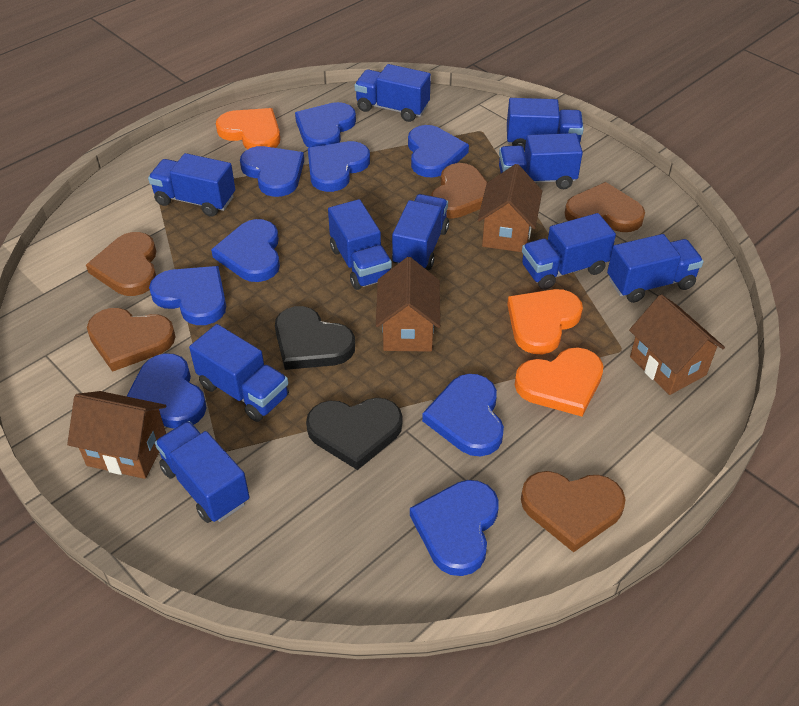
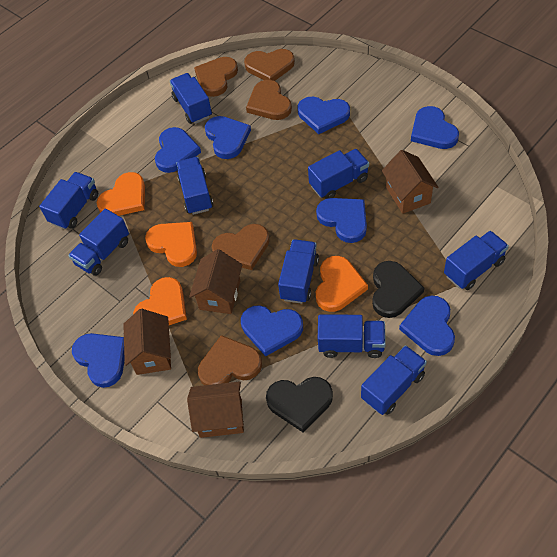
blue heart: [127,353,207,429] [149,266,226,325] [211,219,280,282] [240,146,304,197] [295,102,356,148] [308,141,370,192] [408,125,469,178] [410,480,499,576] [422,374,504,456] = 9 -> [72,333,125,388] [155,127,201,173] [205,116,251,159] [241,305,303,356] [298,97,350,134] [316,198,367,243] [399,296,455,356] [411,106,459,149] = 8
blue truck: [148,153,235,217] [155,421,250,523] [189,324,289,422] [328,199,392,290] [354,64,431,122] [392,194,449,270] [499,133,583,189] [507,98,584,151] [522,213,616,290] [607,234,704,303] = 10 -> [39,172,98,230] [68,209,129,276] [170,73,212,124] [176,157,214,215] [278,239,319,304] [308,149,369,199] [318,315,386,358] [361,345,427,415] [444,231,509,290] = 9
orange heart: [216,108,280,149] [507,289,583,354] [515,347,603,417] = 3 -> [97,172,145,216] [133,277,187,325] [145,222,197,267] [316,256,368,312] = 4

